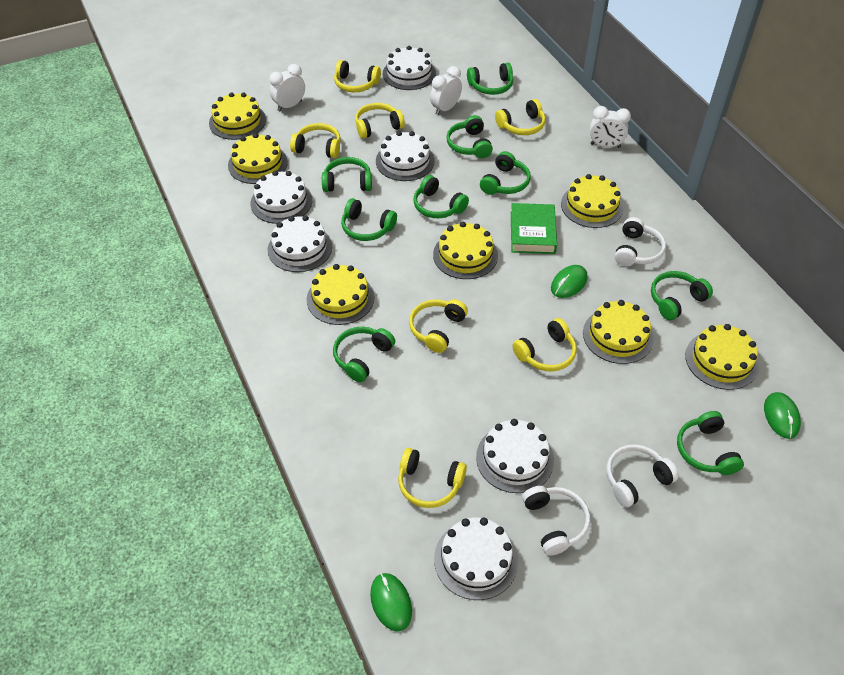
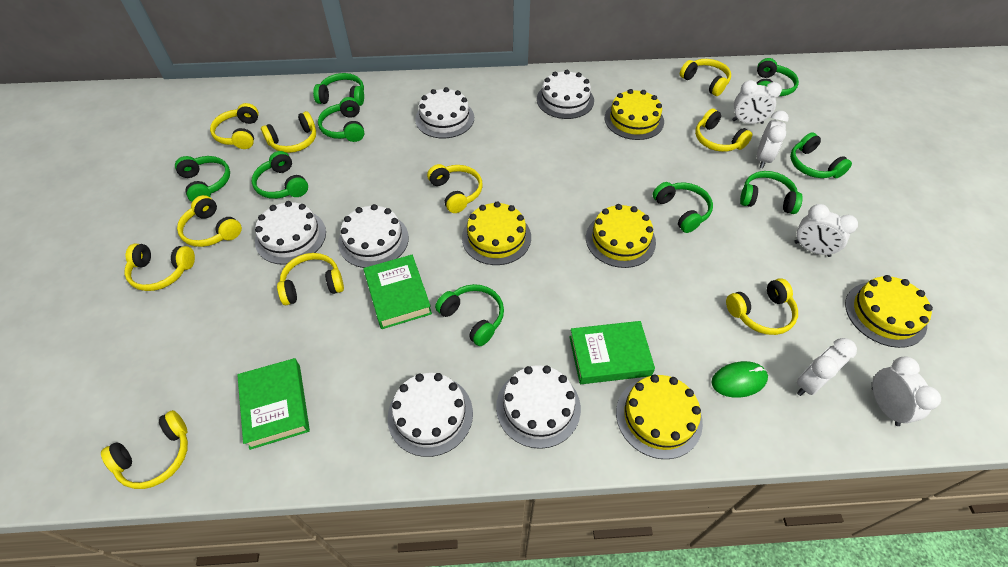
green book: [511,203,557,254] = 1 -> [237,358,310,450] [364,255,432,329] [569,321,655,384] = 3
green mouse: [370,573,412,632] [551,265,588,298] [764,392,801,439] = 3 -> [711,361,768,398] = 1
white clock: [269,64,305,111] [430,66,462,115] [590,106,631,148] = 3 -> [732,80,782,124] [757,111,789,168] [794,204,858,257] [797,338,857,396] [872,356,941,426] = 5
white headphones: [522,486,590,556] [606,444,679,507] [615,217,666,266] = 3 -> none = 0
yellow cake: [209,92,266,140] [228,133,288,184] [307,264,374,325] [433,222,498,279] [561,174,623,228] [583,300,654,364] [685,324,759,390] = 7 -> [462,201,531,265] [586,204,656,268] [605,89,664,140] [616,375,703,459] [845,275,933,348] = 5
yellow headphones: [290,123,341,158] [334,60,381,92] [355,103,405,139] [398,448,467,508] [409,299,468,353] [495,99,546,135] [513,318,577,372] = 7 -> [101,410,188,489] [124,244,195,291] [177,195,242,247] [210,103,259,149] [261,111,316,153] [277,253,344,305] [427,164,483,213] [680,59,731,96] [695,109,753,152] [726,278,798,335] = 10

